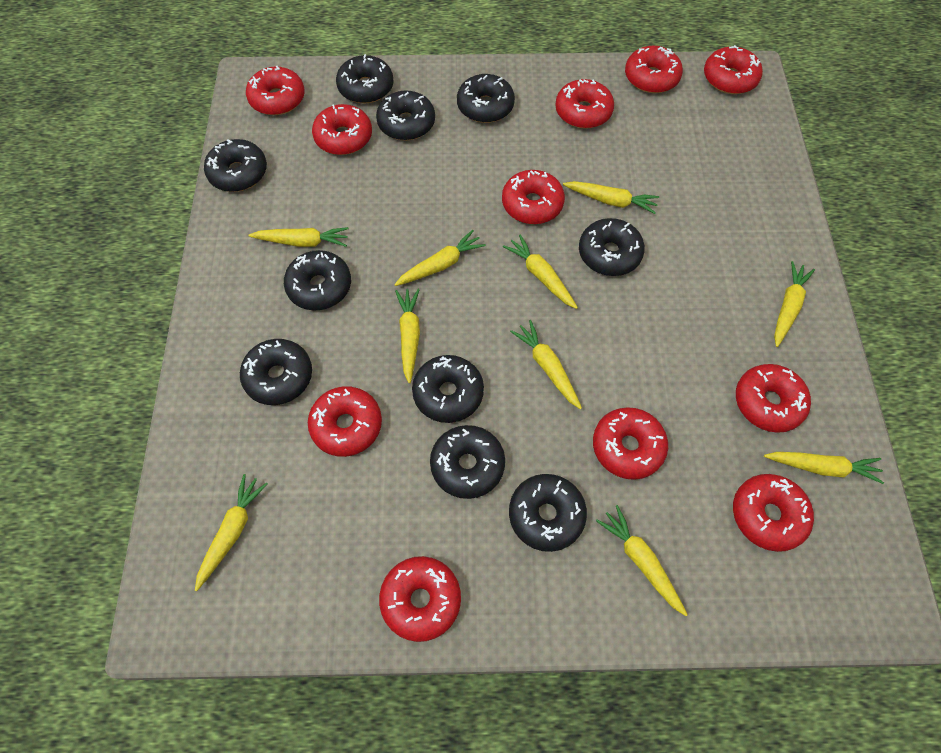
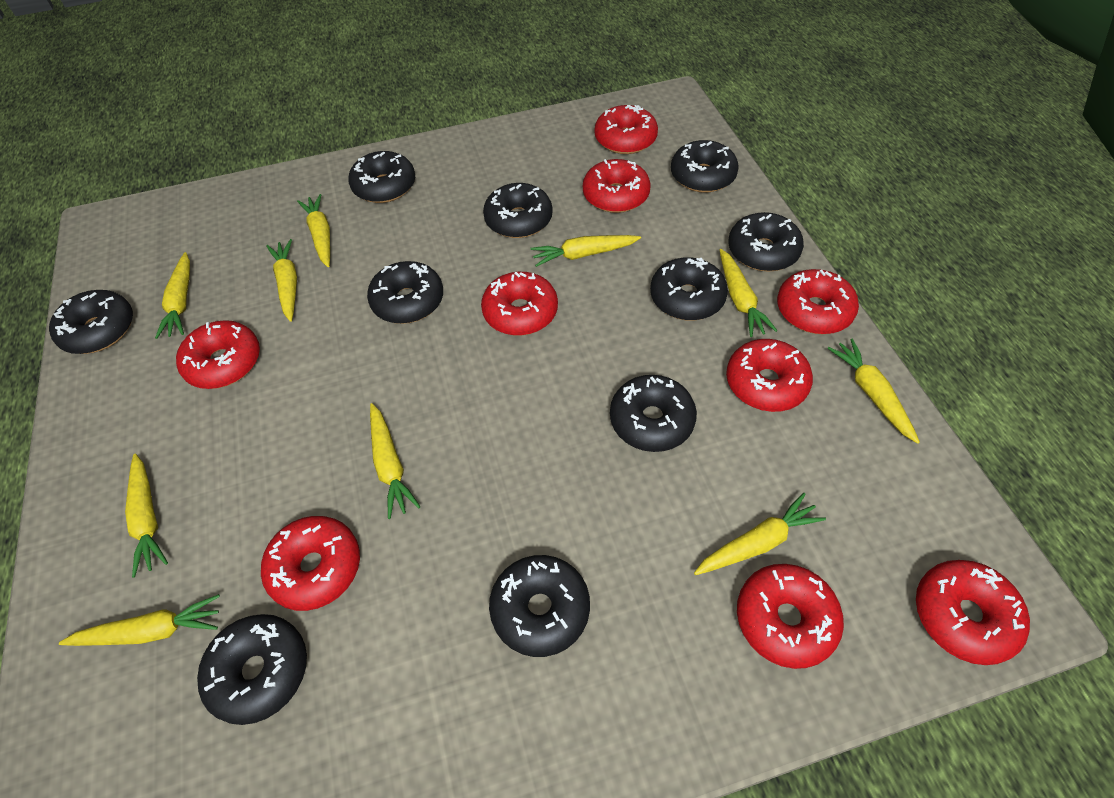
red donut: [246,66,305,115] [308,386,382,457] [312,104,372,155] [379,556,461,642] [502,170,565,224] [555,79,614,129] [593,407,668,480] [625,46,683,93] [704,45,763,94] [733,474,814,552] [736,364,811,433] = 11 -> [176,320,260,389] [261,516,360,611] [481,272,558,336] [583,159,651,213] [595,105,658,154] [726,339,813,412] [737,564,844,669] [777,269,859,334] [916,560,1030,665] = 9

